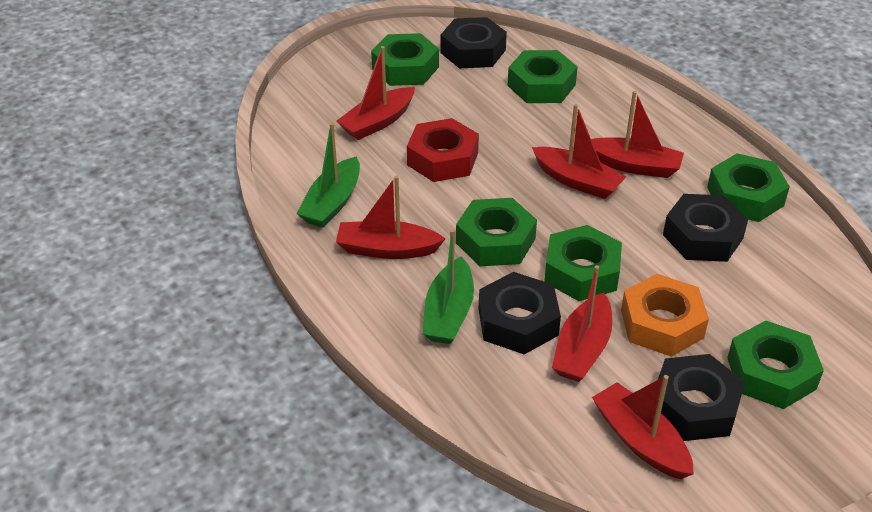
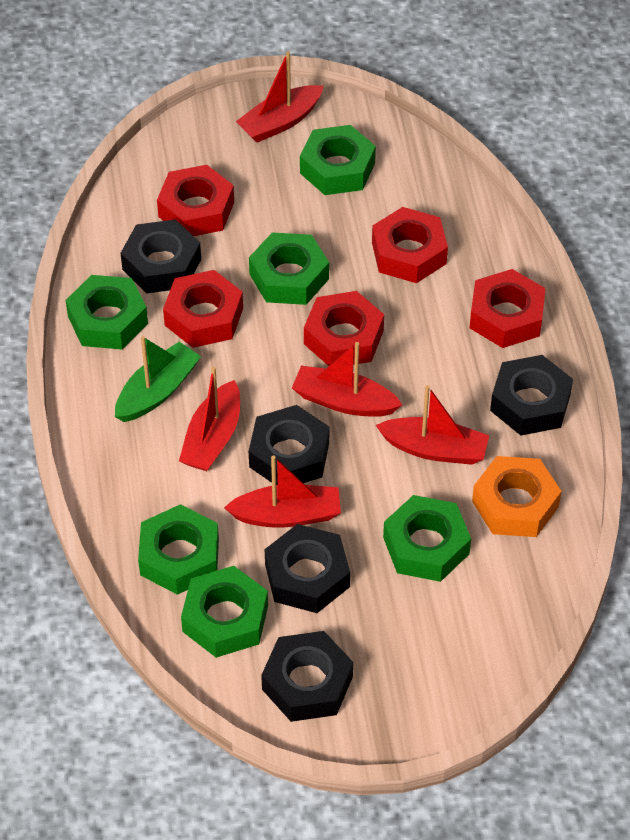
black nut: [440,17,507,69] [479,272,561,354] [657,354,745,441] [663,194,748,262] = 4 -> [121,219,201,294] [249,405,329,485] [261,631,353,722] [265,524,350,613] [490,355,573,435] = 5
green boat: [297,123,360,228] [423,229,474,344] = 2 -> [115,336,201,422] = 1
red boat: [336,175,446,259] [337,46,415,140] [532,104,626,199] [552,265,612,382] [591,91,684,178] [592,375,694,479] = 6 -> [179,367,240,471] [224,456,341,528] [236,51,324,143] [292,342,402,417] [376,385,489,465] = 5
red nut: [407,118,479,182] = 1 -> [157,165,234,236] [163,270,243,348] [304,291,384,366] [372,207,448,283] [469,269,546,348] = 5

